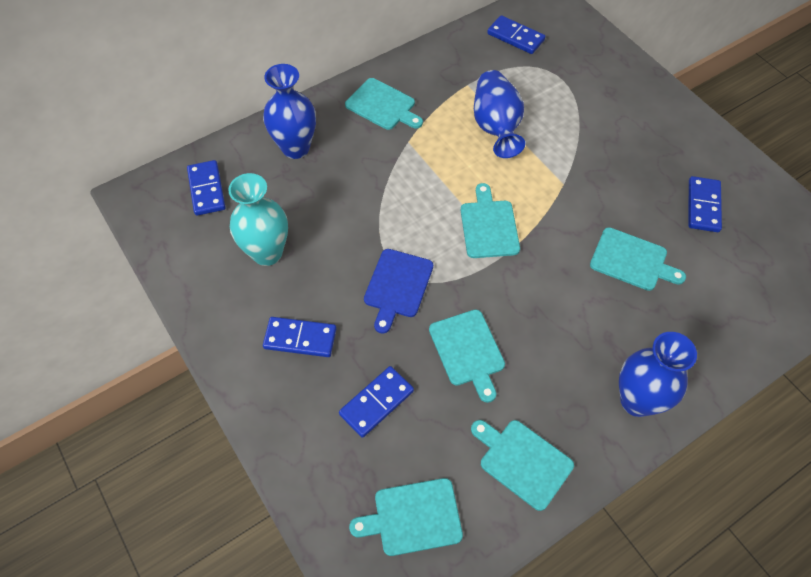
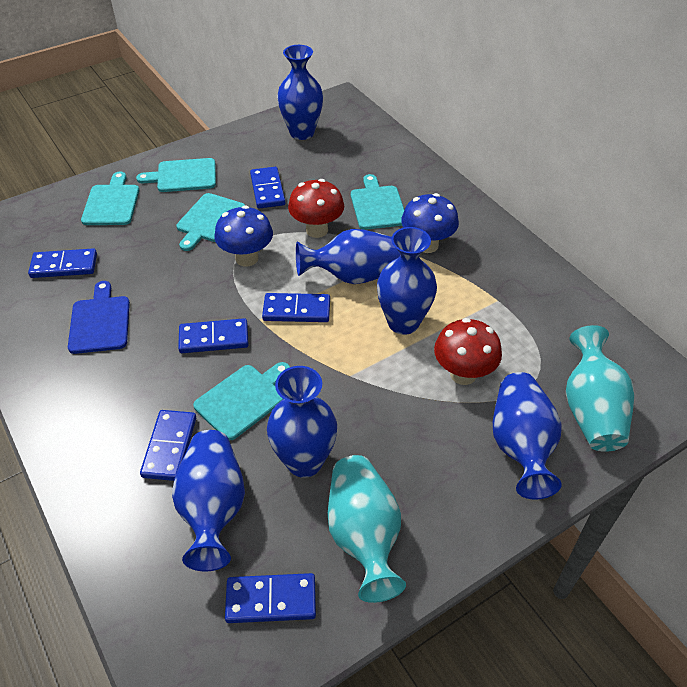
blue domino: [187,160,226,216] [263,317,336,357] [339,366,414,438] [487,15,545,54] [688,176,722,232] = 5 -> [28,248,97,278] [140,410,196,481] [178,318,249,353] [225,573,316,623] [250,167,285,209] [262,293,330,322] = 6
blue mushroom: none = 0 -> [214,205,273,266] [401,193,459,253] = 2
blue vase: [263,64,316,159] [474,70,525,158] [619,332,697,417] = 3 -> [172,430,245,571] [267,366,337,478] [277,45,323,140] [296,229,400,284] [377,227,437,335] [493,372,562,499] = 6
red mushroom: none = 0 -> [288,179,344,238] [434,318,502,385] = 2
turquoise cutting board: [345,78,423,130] [349,478,463,556] [429,310,505,403] [460,183,520,258] [471,420,574,511] [590,227,686,291] = 6 -> [81,172,139,225] [136,158,216,192] [176,193,245,251] [193,362,290,440] [351,174,404,230] = 5
turquoise vase: [228,173,288,266] = 1 -> [328,455,406,603] [566,325,634,452] = 2

